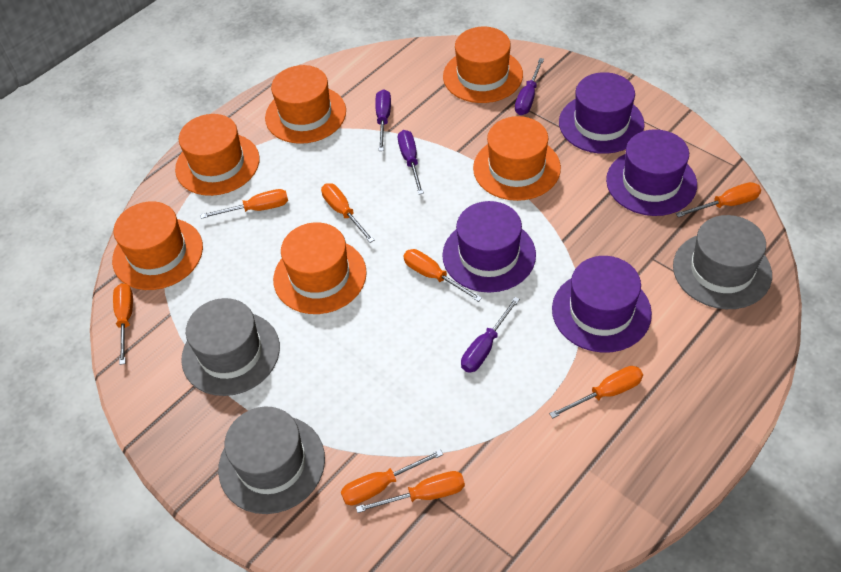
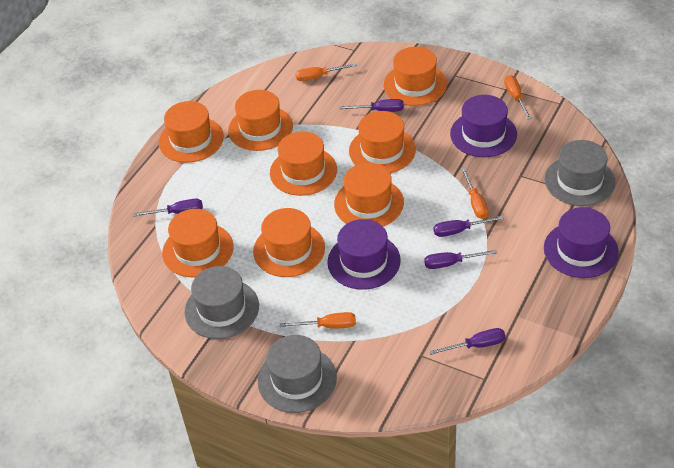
orange hat: [112,201,203,290] [175,114,260,196] [265,65,346,144] [273,222,367,314] [443,27,523,103] [473,116,561,201] = 6 -> [159,101,224,163] [162,209,234,277] [228,90,293,151] [253,208,325,277] [270,131,337,196] [334,163,404,227] [349,111,416,173] [384,47,447,106] = 8
orange screwdriver: [113,283,133,365] [200,189,288,219] [321,183,374,243] [341,449,443,505] [356,471,465,513] [403,249,482,302] [549,366,643,418] [676,182,761,217] = 8 -> [280,312,356,329] [295,63,357,81] [461,168,489,219] [504,75,532,119] = 4
purple hat: [442,201,536,293] [552,256,652,353] [559,72,645,154] [606,129,697,216] = 4 -> [327,219,401,290] [450,95,517,157] [544,207,619,278] = 3
purple screwdriver: [375,89,391,151] [398,130,424,194] [461,297,520,373] [515,58,544,115] = 4 -> [134,199,203,216] [339,99,404,112] [424,250,497,269] [429,328,506,355] [434,216,504,237] = 5

